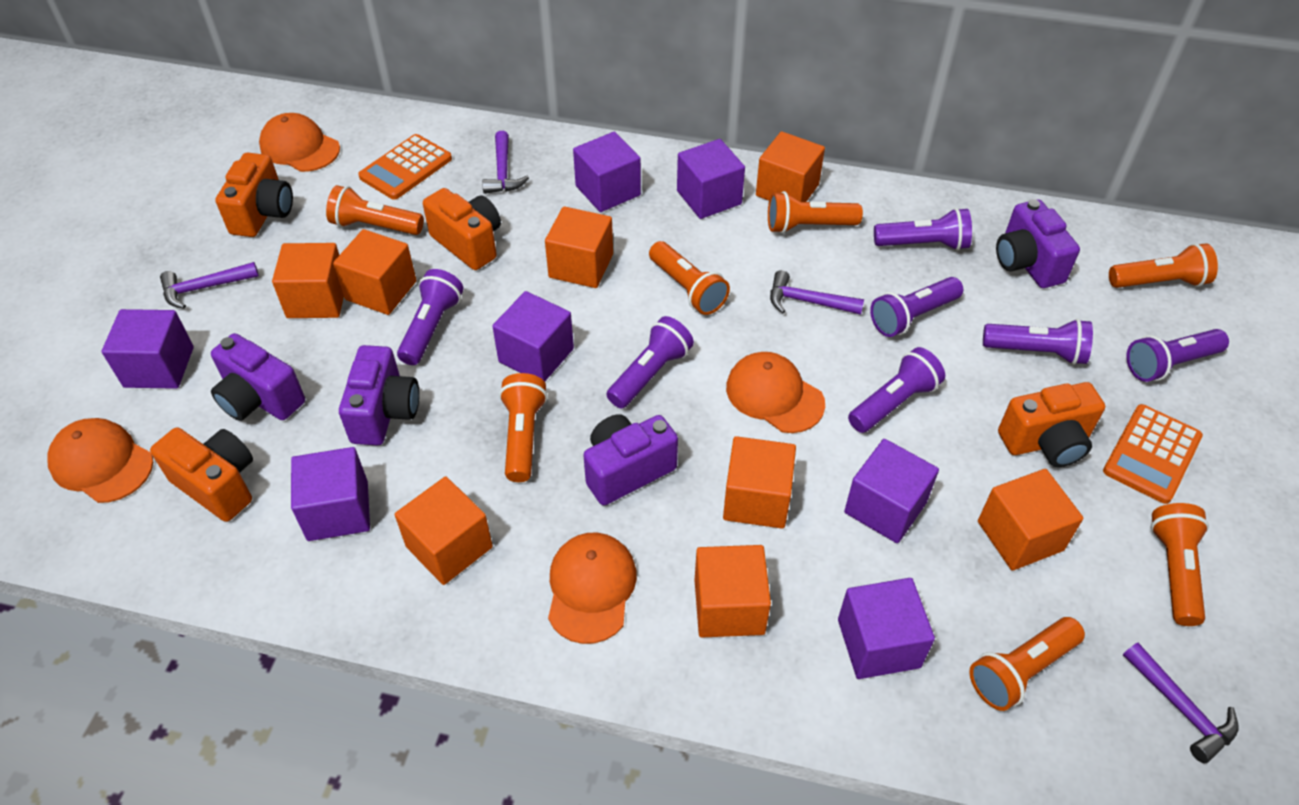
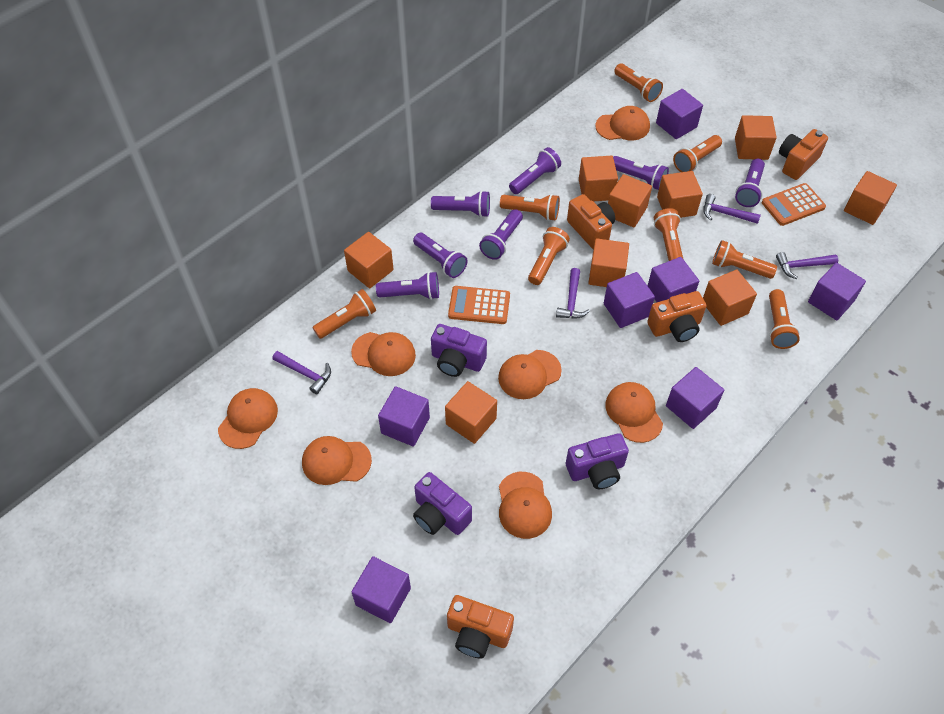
orange cap: [47,418,153,503] [259,113,340,172] [548,533,637,644] [726,352,825,433] = 4 -> [218,388,278,449] [302,436,372,485] [351,332,416,376] [498,350,562,399] [499,472,552,539] [595,106,650,140] [605,382,663,443] = 7
orange cube: [272,243,344,318] [333,229,417,315] [395,477,493,585] [545,206,613,288] [695,545,771,637] [723,436,796,529] [756,131,825,202] [978,469,1083,571] = 8 -> [344,232,394,288] [445,381,497,444] [579,156,618,201] [589,238,629,287] [608,174,652,227] [657,171,703,218] [703,270,757,326] [735,115,777,160] [844,171,897,225] = 9
orange flashlight: [326,185,424,235] [499,373,547,482] [649,241,730,315] [768,191,863,234] [969,617,1085,711] [1109,243,1218,288] [1151,503,1209,626] = 7 -> [313,289,376,339] [500,194,560,221] [528,227,570,285] [614,63,663,102] [654,208,684,261] [673,135,722,172] [712,240,777,279] [769,289,800,349] = 8
purple camera: [211,333,305,421] [339,345,419,445] [583,414,678,505] [996,199,1080,288] = 4 -> [413,472,472,535] [431,324,487,377] [566,433,629,489] = 3

